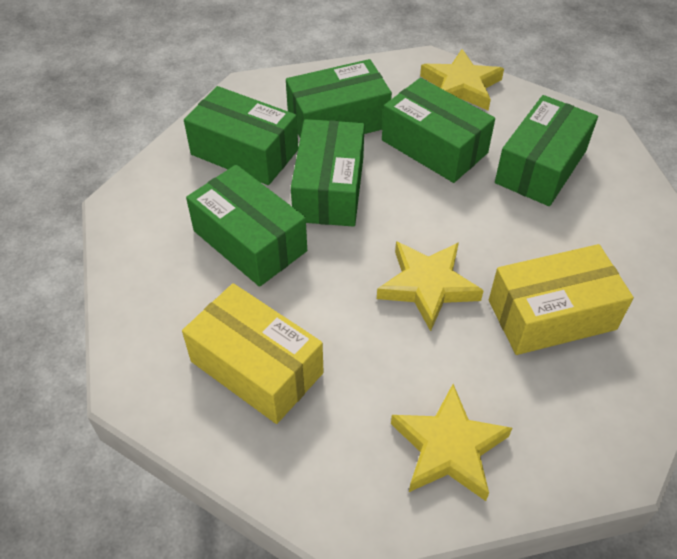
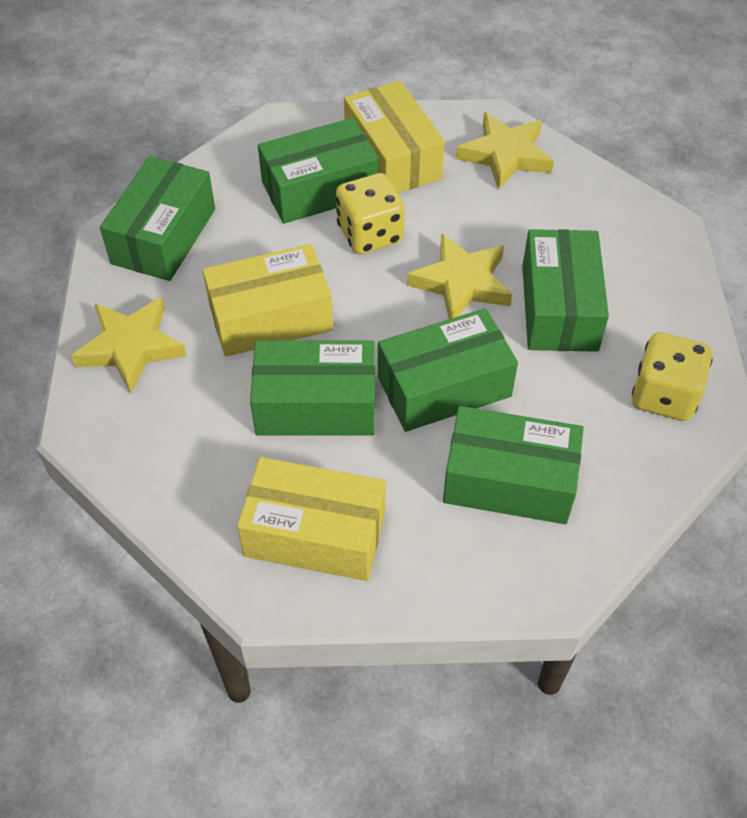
yellow box: [182,283,324,424] [489,244,634,355] = 2 -> [202,244,333,357] [237,457,386,581] [344,80,445,193] = 3
yellow dice: none = 0 -> [336,173,405,254] [632,332,713,421] = 2

